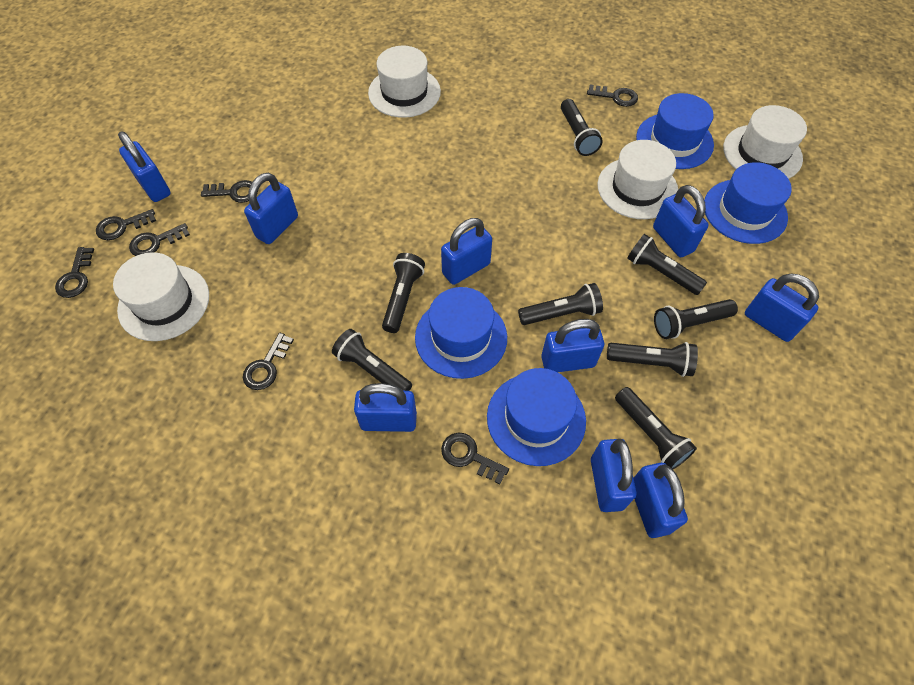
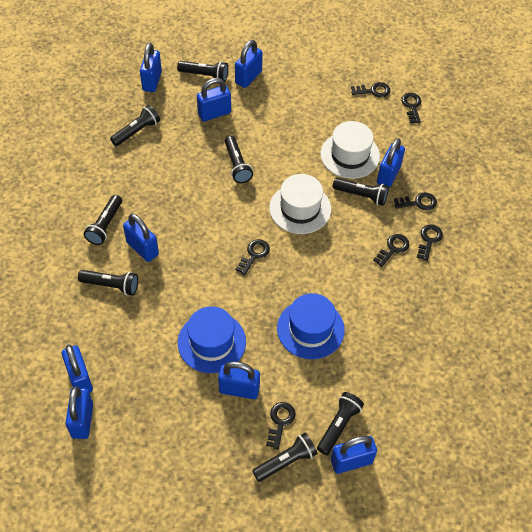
blue hat: [415,287,507,379] [487,368,586,466] [636,93,714,169] [704,162,792,244] = 4 -> [178,306,246,373] [277,293,345,359] = 2
white hat: [113,252,209,341] [368,46,441,118] [597,140,678,219] [723,105,807,179] = 4 -> [269,174,331,234] [321,121,380,179] = 2

